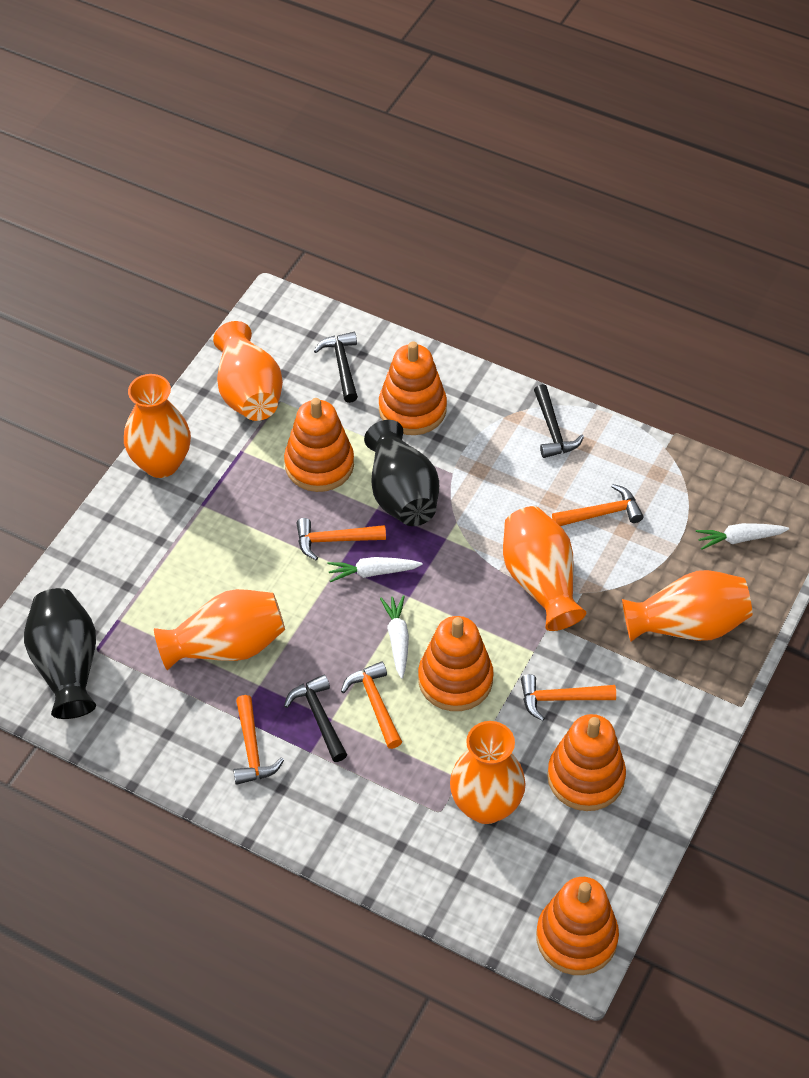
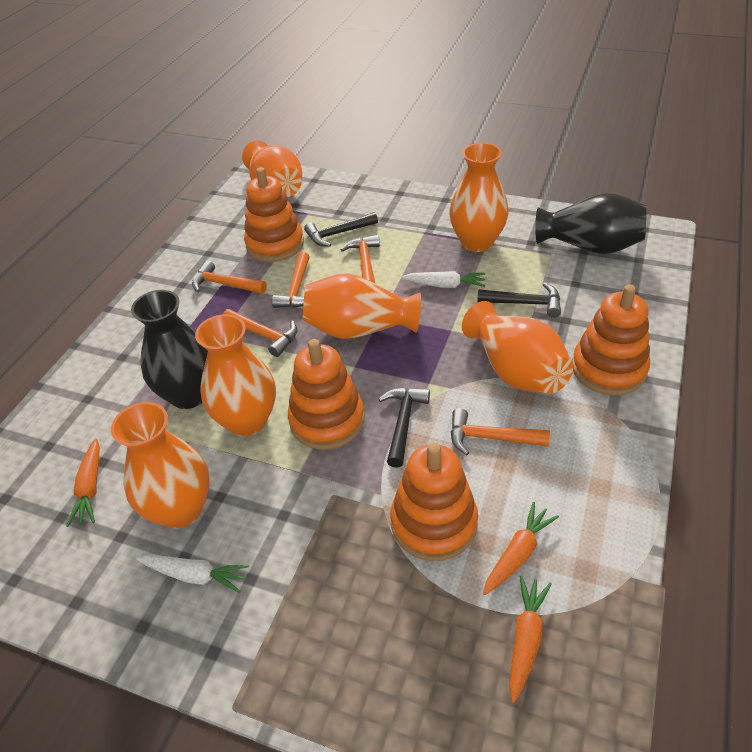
orange carrot: none = 0 -> [66,438,100,527] [483,502,559,595] [509,576,552,703] = 3
orange stacking toy: [284,398,354,492] [379,341,447,435] [418,616,494,711] [536,877,619,975] [547,714,626,811] = 5 -> [244,167,304,262] [288,339,365,450] [391,443,478,561] [572,284,650,395] = 4
white carrot: [327,557,423,582] [380,595,409,679] [696,523,789,550] = 3 -> [136,555,249,593] [402,271,485,288] = 2

